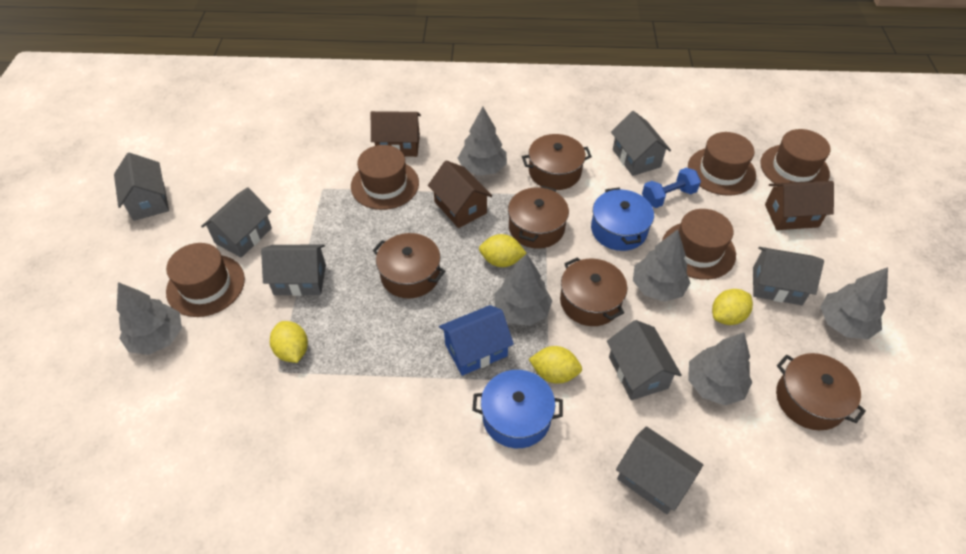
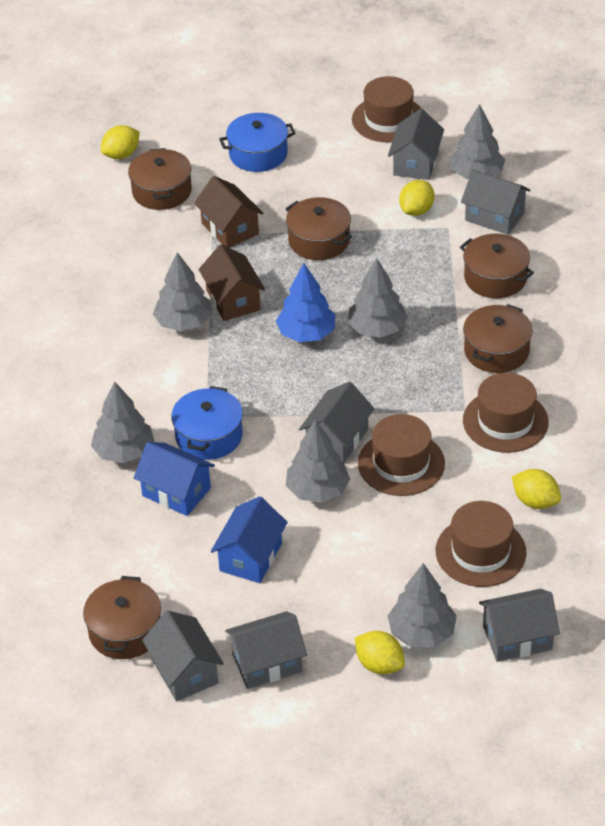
blue dumbbell: [642,168,701,208] = 1 -> none = 0
blue house: [439,305,514,376] = 1 -> [134,442,215,516] [211,496,288,583] = 2
blue tree: none = 0 -> [276,263,336,342] = 1
brown hat: [166,243,245,317] [351,145,419,210] [662,209,736,280] [688,132,756,196] [760,129,831,184] = 5 -> [352,76,422,143] [358,414,445,496] [436,501,527,587] [463,373,549,453] = 4
brown house: [371,111,421,157] [428,160,492,228] [765,181,834,230] = 3 -> [194,176,264,248] [199,244,265,321] = 2
grey house: [114,153,169,221] [201,187,272,258] [261,244,326,296] [607,320,682,400] [611,111,671,176] [616,426,703,514] [753,247,824,305] = 7 -> [142,611,224,701] [225,611,307,689] [299,381,374,463] [388,109,444,180] [461,170,530,235] [479,589,560,662] = 6

